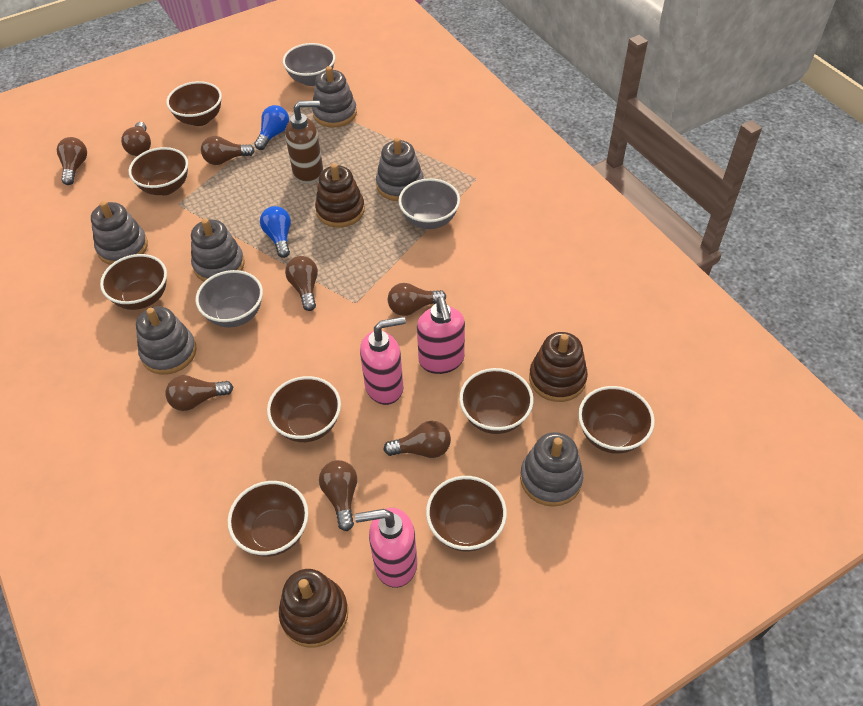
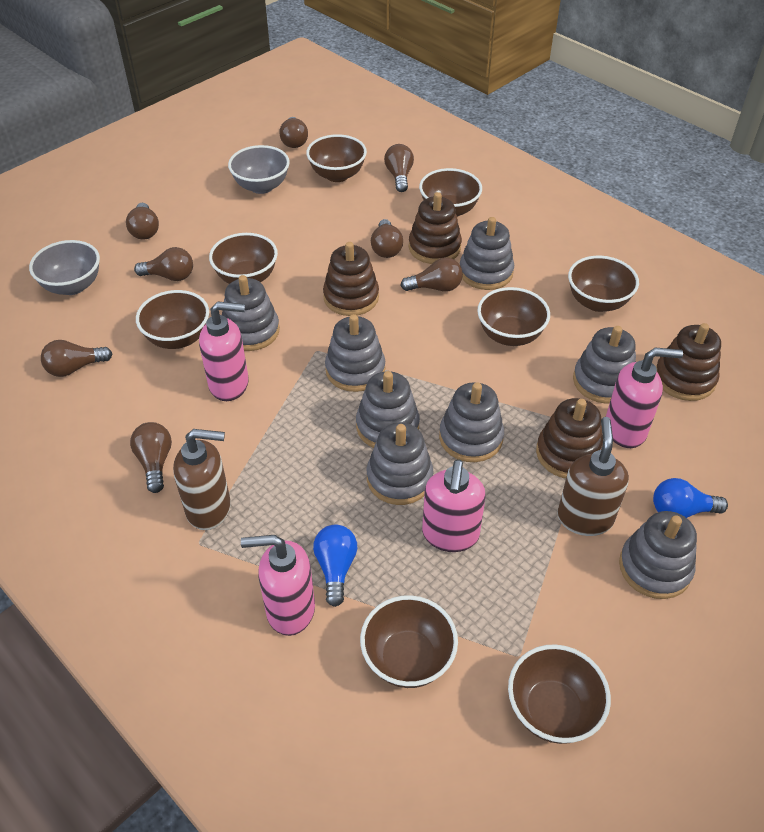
brown soap dispenser: [285,101,323,184] = 1 -> [173,429,231,530] [557,417,629,536] = 2
brown stacking toy: [279,569,348,648] [315,163,365,228] [529,332,588,402] = 3 -> [323,242,379,316] [409,192,462,264] [536,398,603,478] [656,323,721,401] = 4
grey bowl: [195,270,263,327] [283,43,335,86] [398,178,460,229] = 3 -> [29,240,100,295] [228,145,290,194] = 2
grey stacking toy: [91,201,148,265] [136,307,197,375] [191,219,245,281] [312,66,357,128] [376,138,424,201] [520,432,583,507] = 6 -> [222,275,280,351] [325,314,385,392] [356,371,420,448] [367,423,434,505] [439,382,504,462] [460,217,514,290] [573,326,636,404] [619,511,697,599] = 8
pink soap dispenser: [355,508,417,588] [360,317,406,405] [417,297,465,374] = 3 -> [199,302,249,401] [241,535,315,636] [422,459,486,552] [606,348,683,448] = 4

